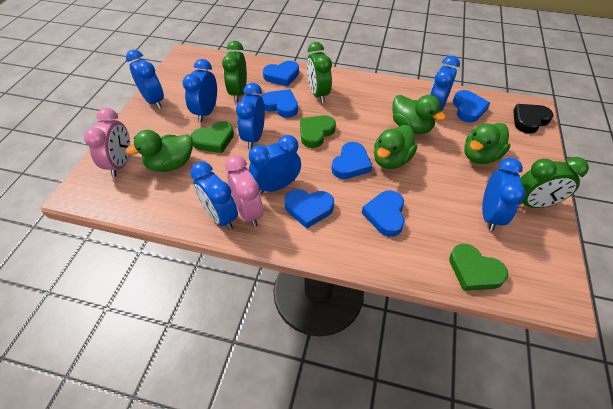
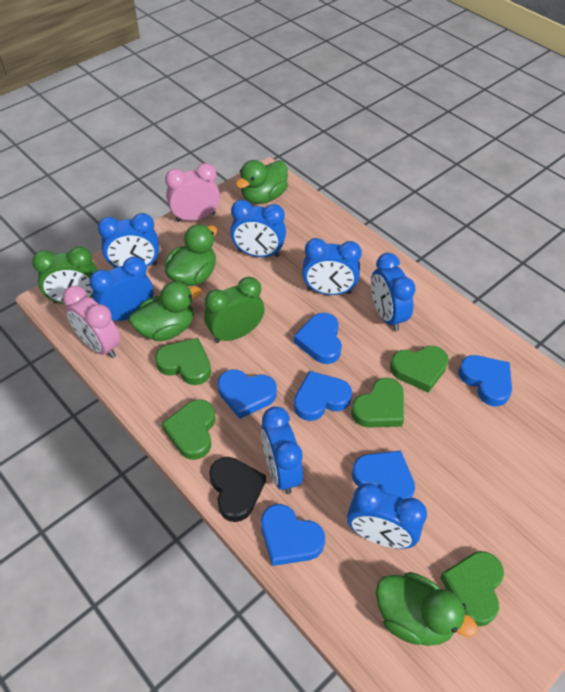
green clock: [222,41,247,102] [307,42,332,103] [519,157,589,208] = 3 -> [32,246,98,304] [204,277,265,343] = 2
green heart: [191,121,234,153] [300,115,336,148] [449,244,508,291] = 3 -> [155,338,211,385] [162,399,215,460] [351,378,404,428] [390,346,449,393] [440,551,504,627] = 5

